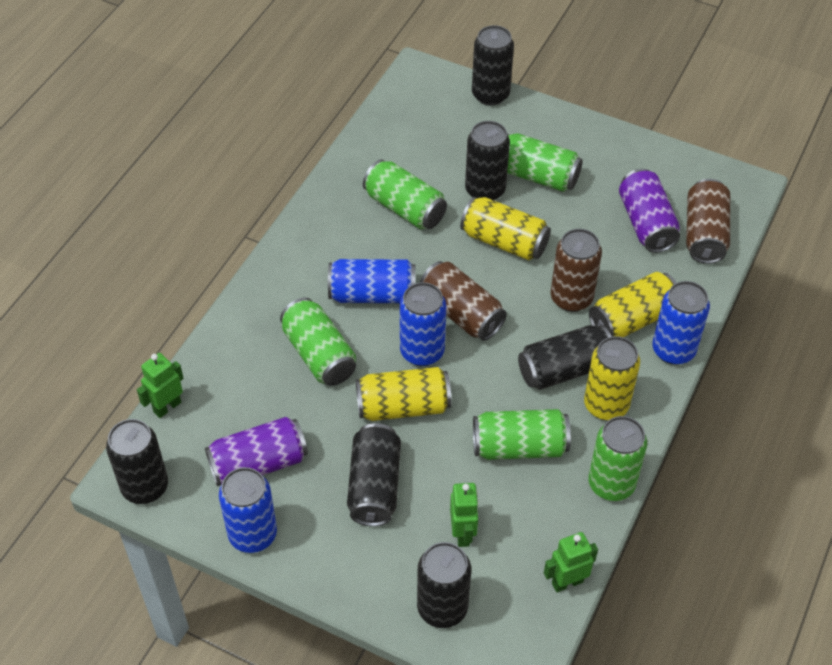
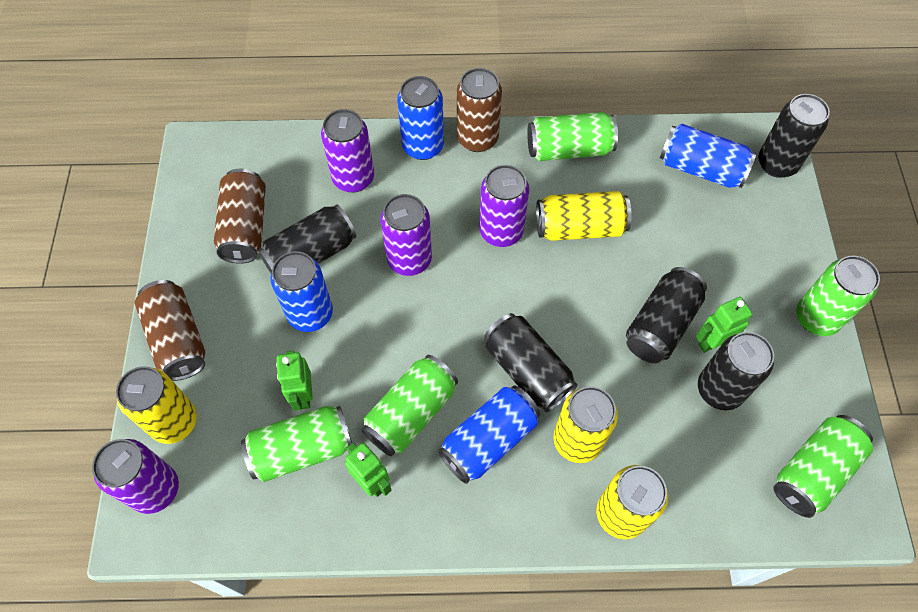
black can: [106,419,168,504] [347,423,401,526] [417,542,471,628] [465,121,510,201] [472,25,514,106] [518,325,612,390] = 6 -> [258,204,356,273] [484,313,578,412] [626,267,707,363] [698,332,774,410] [758,94,830,178] = 5
purple can: [205,417,308,486] [619,169,680,253] = 2 -> [92,439,179,514] [321,109,374,193] [380,194,432,276] [479,165,529,247] = 4

